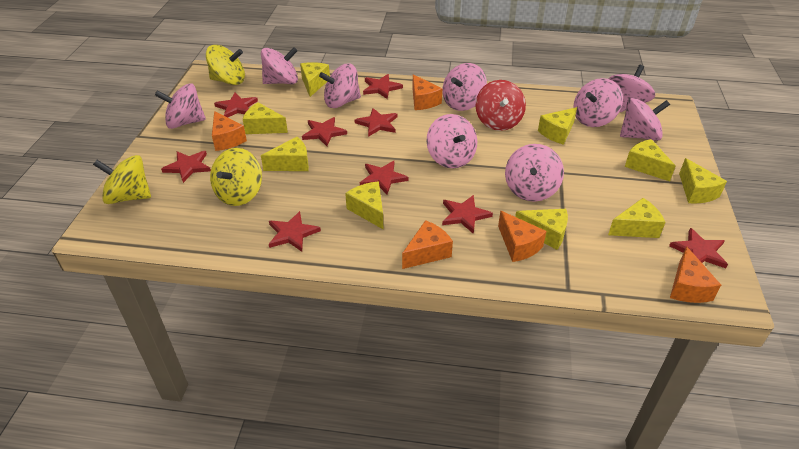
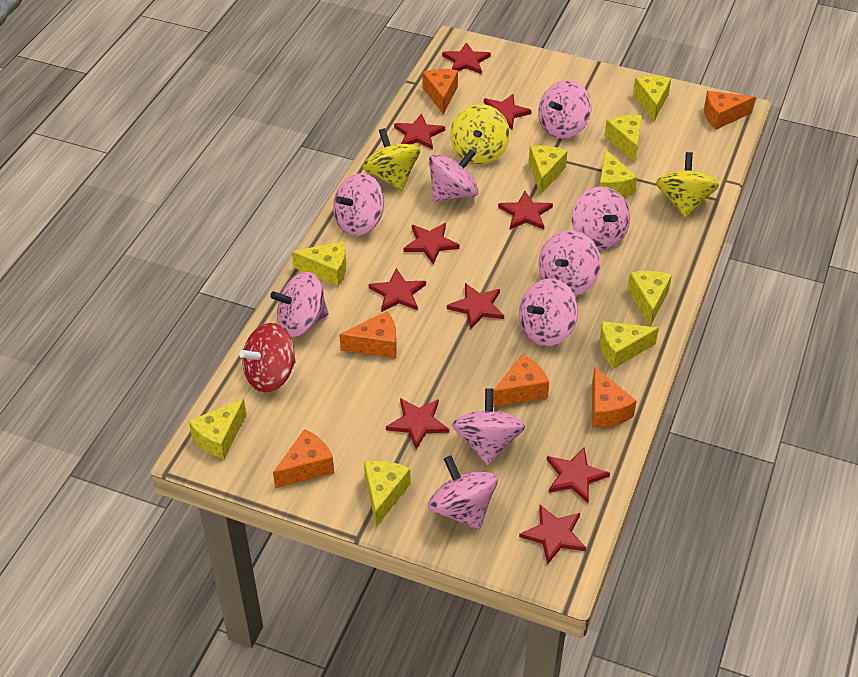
orange cheese: [212,111,247,151] [402,220,453,269] [412,74,443,110] [498,211,546,262] [670,246,721,303] = 5 -> [273,429,334,488] [339,311,397,358] [422,69,458,115] [493,354,549,407] [592,366,637,428] [704,91,755,130] = 6
red star: [161,151,211,183] [214,93,258,118] [269,211,321,252] [302,117,347,146] [355,108,397,137] [360,161,409,194] [363,74,403,99] [442,195,493,234] [669,228,728,268] = 9 -> [369,268,426,312] [386,398,449,450] [394,113,445,150] [403,223,460,264] [442,42,491,74] [447,283,504,329] [484,94,532,129] [498,191,553,230] [519,505,586,564] [547,447,610,503] = 10

